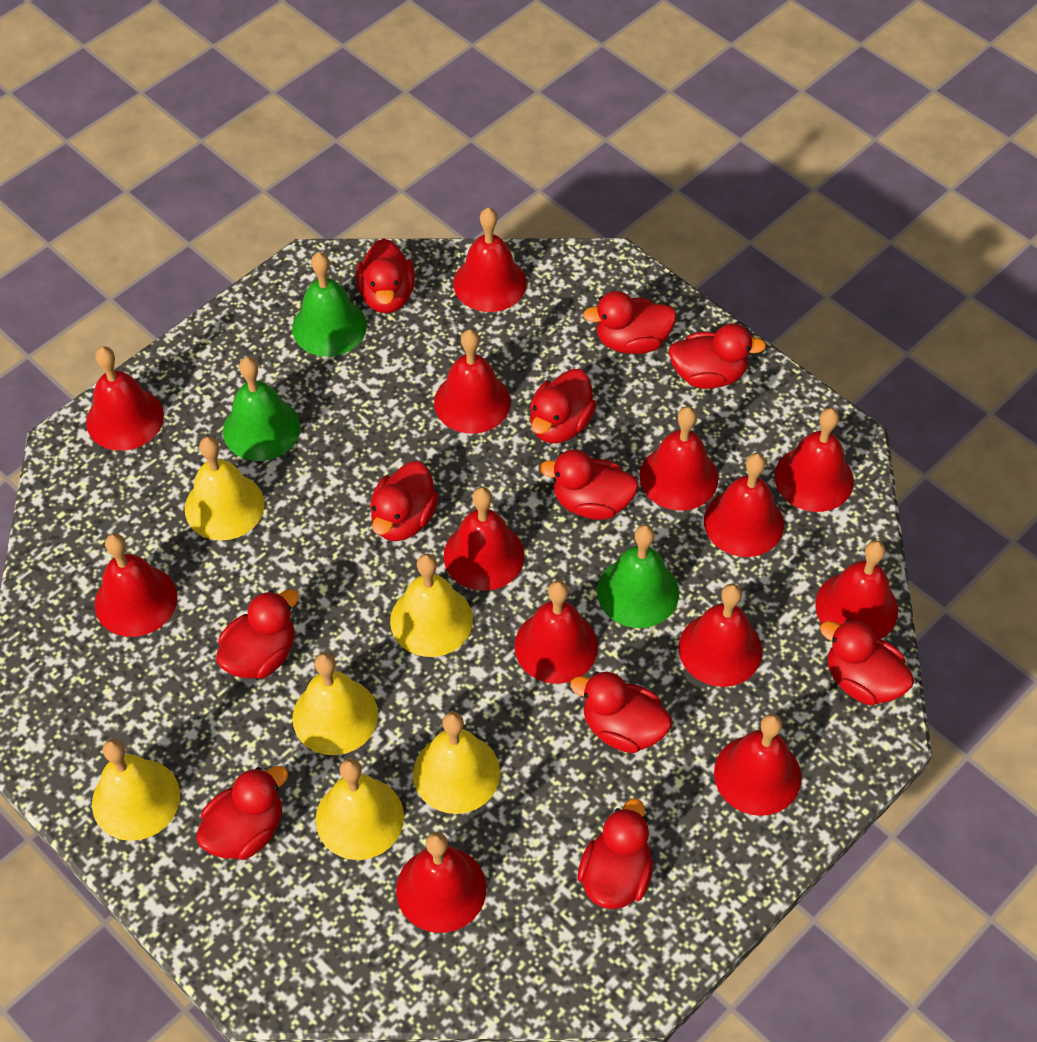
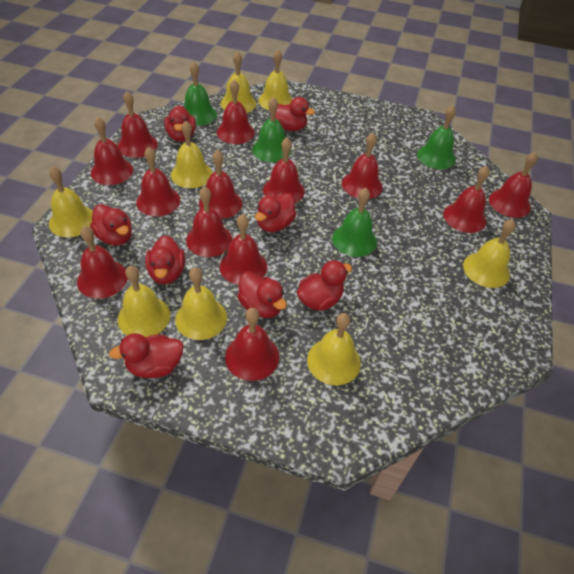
green bell: [223,357,301,461] [292,252,367,357] [597,524,679,628] = 3 -> [184,62,217,126] [252,97,291,162] [332,188,377,257] [417,105,456,169] = 4
red duck: [196,766,288,860] [216,589,299,679] [356,238,415,313] [370,461,439,541] [530,369,597,443] [539,449,639,520] [570,671,672,753] [577,799,653,909] [583,291,677,354] [668,323,766,389] [820,619,914,705] = 11 -> [90,204,132,246] [109,333,184,378] [145,235,185,284] [164,105,196,142] [237,271,287,318] [255,193,296,232] [275,97,315,131] [297,260,352,311] = 8
yellow bell: [92,739,180,841] [185,437,265,540] [292,653,378,755] [316,758,404,860] [390,554,473,657] [413,712,500,814] = 6 -> [49,166,93,237] [118,266,170,337] [171,121,212,188] [175,267,227,340] [221,51,256,113] [258,50,293,110] [307,313,361,385] [463,219,516,288] = 8

